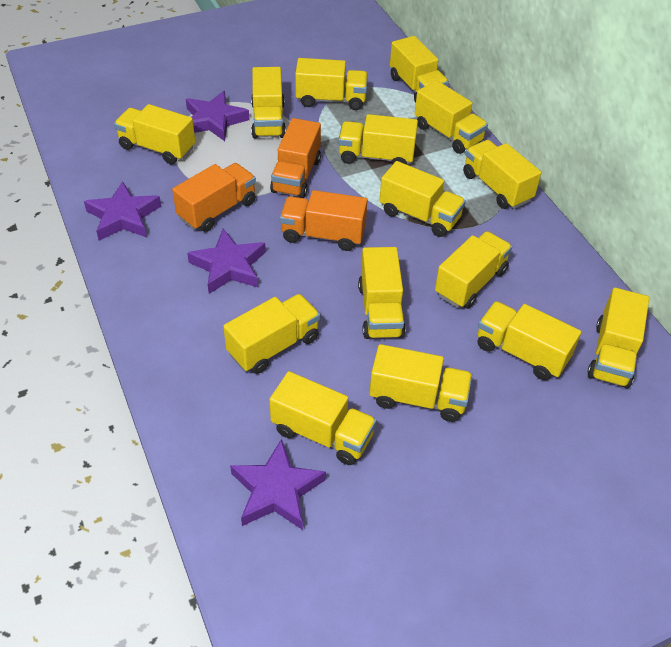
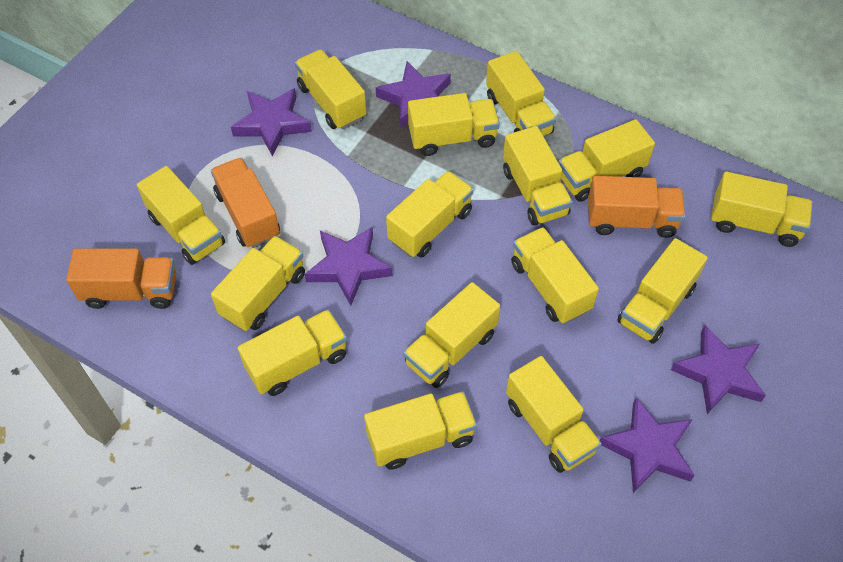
purple star: [84,181,161,241] [186,91,249,141] [187,229,266,294] [230,439,326,530] = 4 -> [231,88,312,156] [305,227,393,306] [376,61,451,128] [600,397,695,493] [671,325,766,414] = 5

